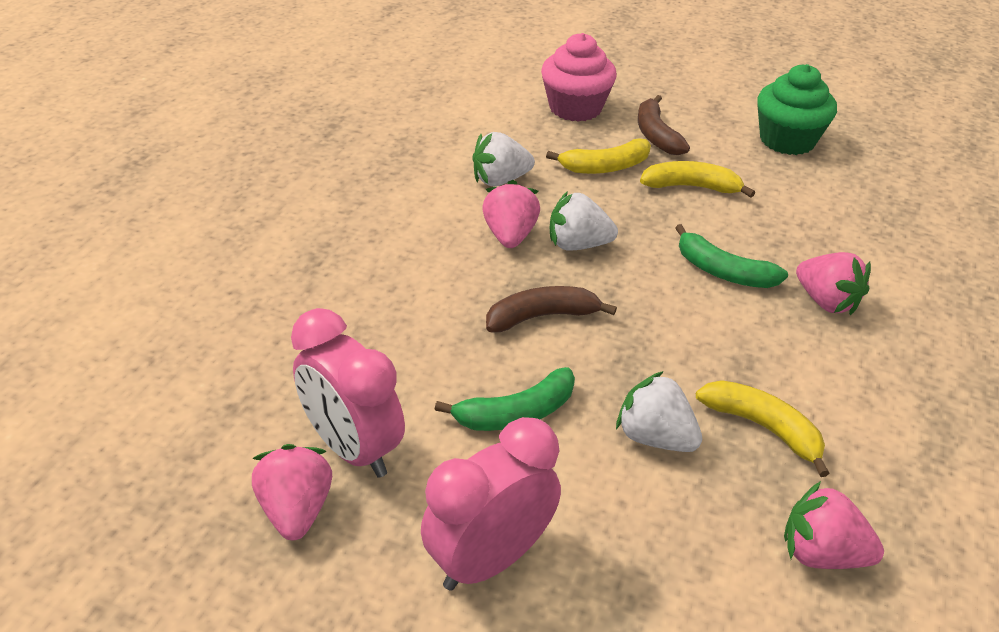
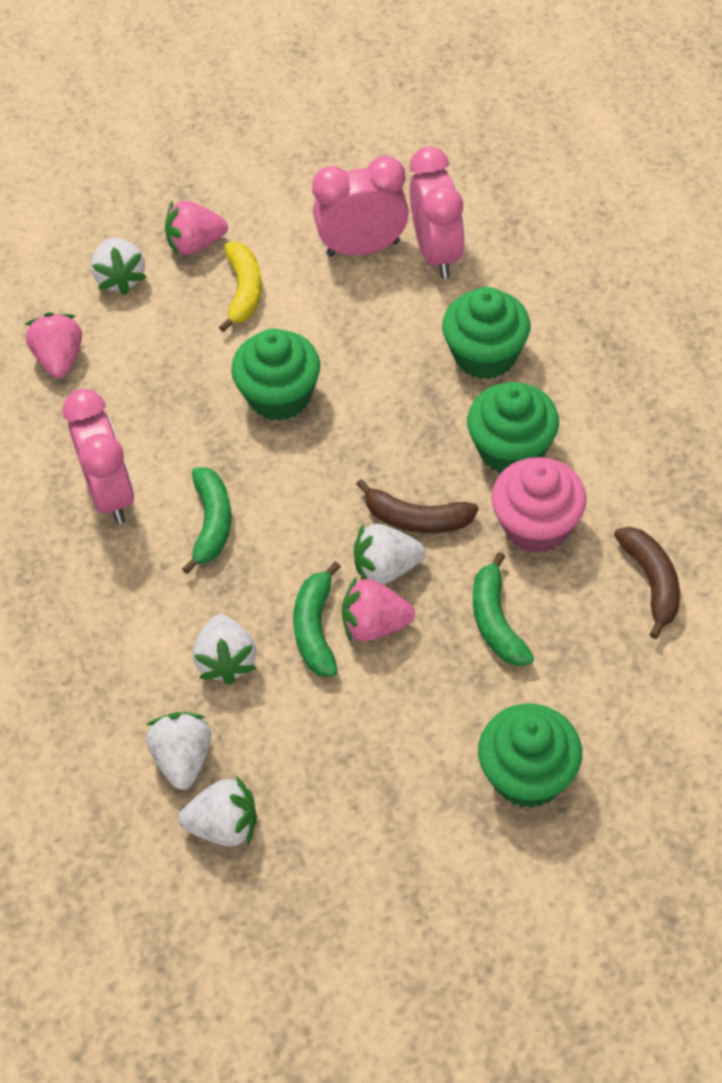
green banana: [435,367,575,431] [675,224,788,288] = 2 -> [182,467,231,574] [293,561,341,677] [473,552,534,666] = 3
green cupcake: [757,64,837,155] = 1 -> [231,329,320,421] [442,287,531,379] [467,382,559,473] [478,704,582,808] = 4
pink clock: [291,308,405,478] [421,417,561,591] = 2 -> [62,389,135,524] [312,156,409,257] [410,147,465,278] = 3
pink strawberry: [252,444,332,540] [482,180,540,248] [784,481,884,569] [796,252,871,315] = 4 -> [25,312,82,378] [165,200,228,255] [341,577,415,642] = 3
white strawberry: [473,132,535,186] [550,191,618,251] [616,371,702,452] = 3 -> [91,238,147,295] [146,712,211,790] [178,776,257,847] [193,614,257,685] [354,524,425,584] = 5
yellow banana: [546,138,651,174] [640,161,755,197] [696,380,830,477] = 3 -> [219,242,262,332] = 1

